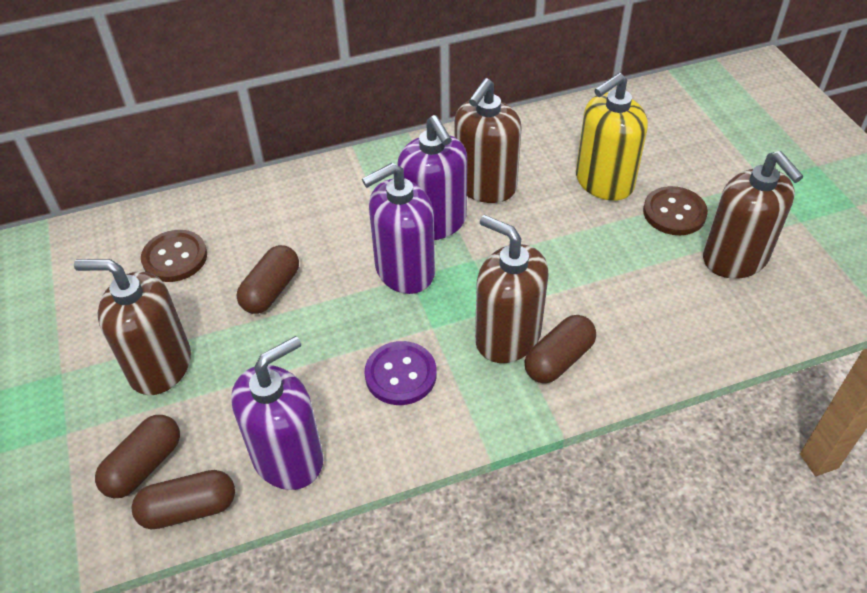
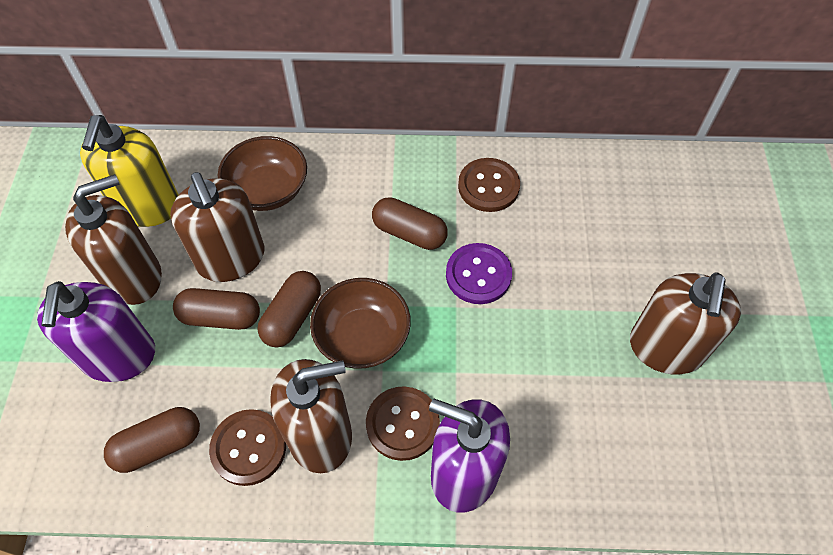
brown bowl: none = 0 -> [218,136,307,211] [310,278,411,369] = 2
brown button: [141,230,207,282] [643,186,708,235] = 2 -> [209,409,286,486] [366,386,440,461] [458,158,520,212] = 3
purple soap dispenser: [231,336,323,490] [362,163,435,294] [397,115,467,240] = 3 -> [37,281,155,382] [429,399,510,512] = 2

